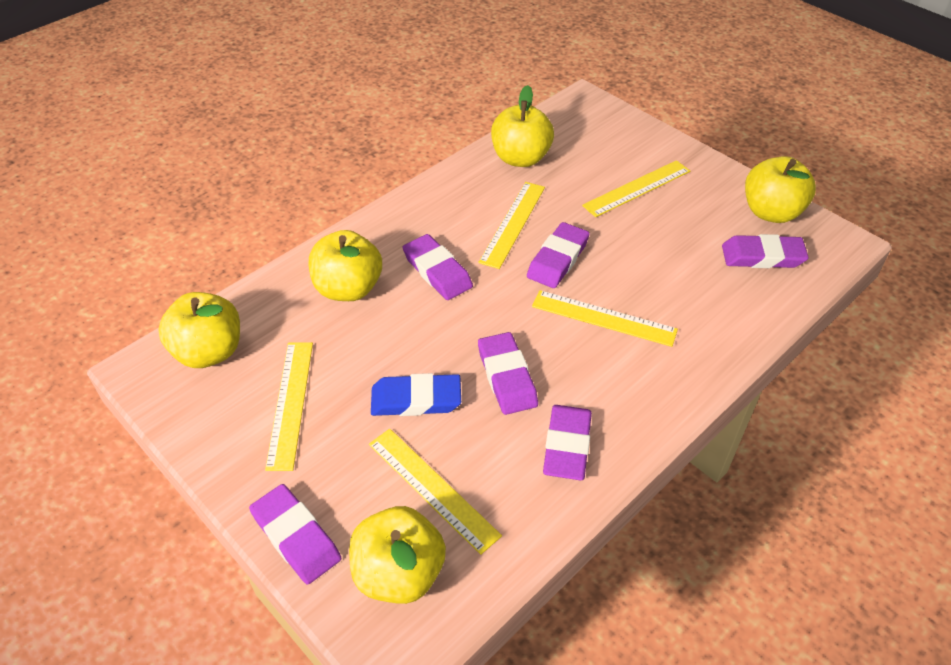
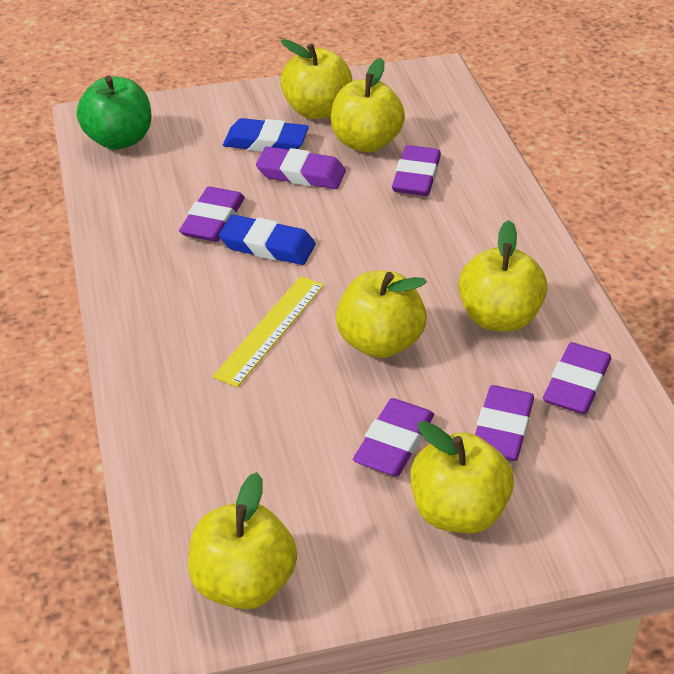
blue eraser: [371,373,461,416] = 1 -> [219,215,316,265] [223,118,309,152] = 2
green apple: none = 0 -> [77,76,152,150] = 1
yellow apple: [158,292,240,368] [309,230,382,301] [349,506,446,604] [491,85,554,167] [745,156,816,223] = 5 -> [188,472,297,609] [280,39,352,119] [331,58,405,152] [336,271,427,358] [410,421,514,534] [459,220,547,332] = 6
yellow ruler: [265,342,313,471] [369,429,502,555] [478,182,545,269] [532,290,678,347] [582,160,690,217] = 5 -> [212,276,324,387] = 1

